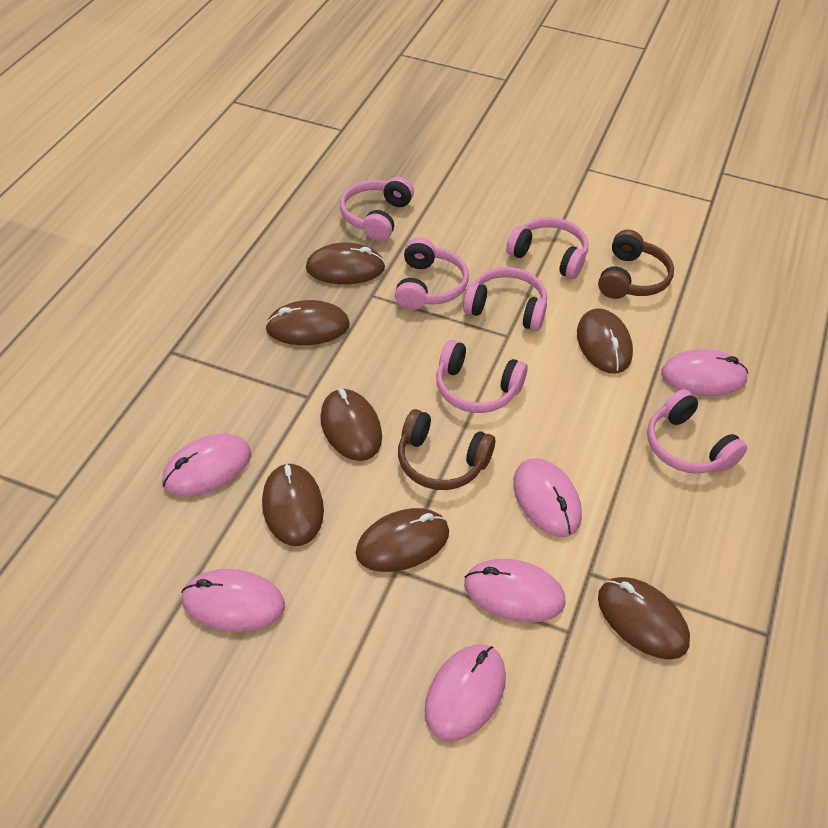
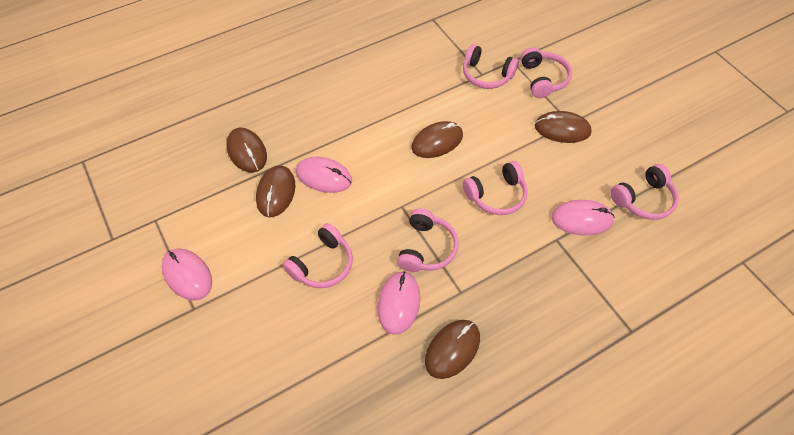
brown headphones: [398,409,495,490] [598,230,674,299] = 2 -> none = 0
brown mouse: [262,463,324,546] [265,300,350,345] [306,243,385,284] [320,389,382,461] [356,508,449,572] [577,308,633,373] [598,577,690,660] = 7 -> [226,128,267,173] [256,166,295,217] [411,121,463,158] [425,320,480,379] [535,111,592,143] = 5
pink mouse: [162,433,251,496] [181,569,285,632] [424,645,506,741] [464,559,566,622] [513,458,582,537] [661,349,748,396] = 6 -> [162,248,212,300] [296,157,352,193] [377,271,420,335] [551,200,615,236] = 4

